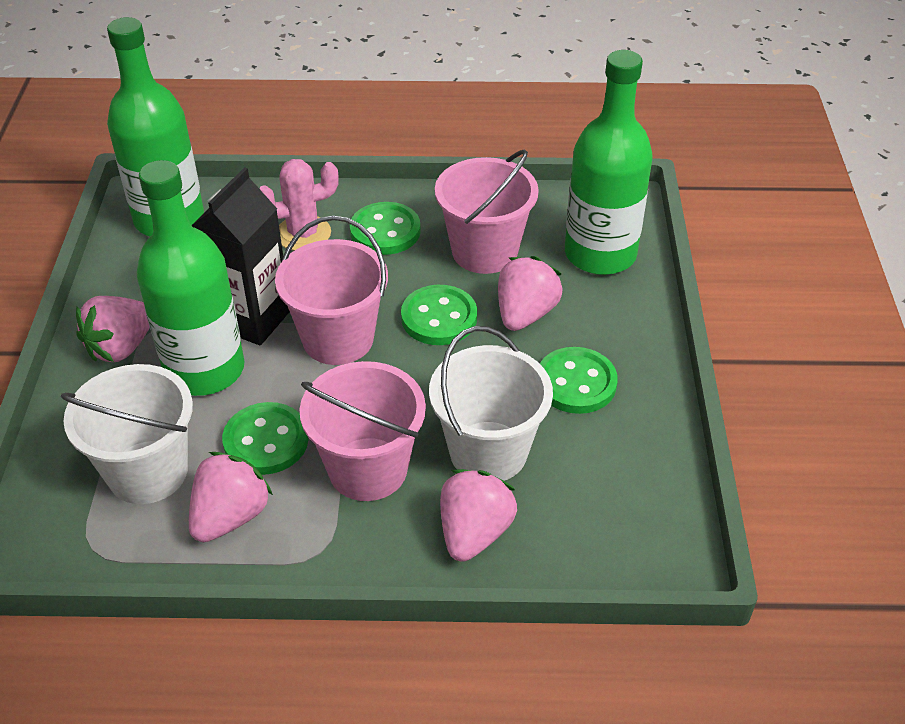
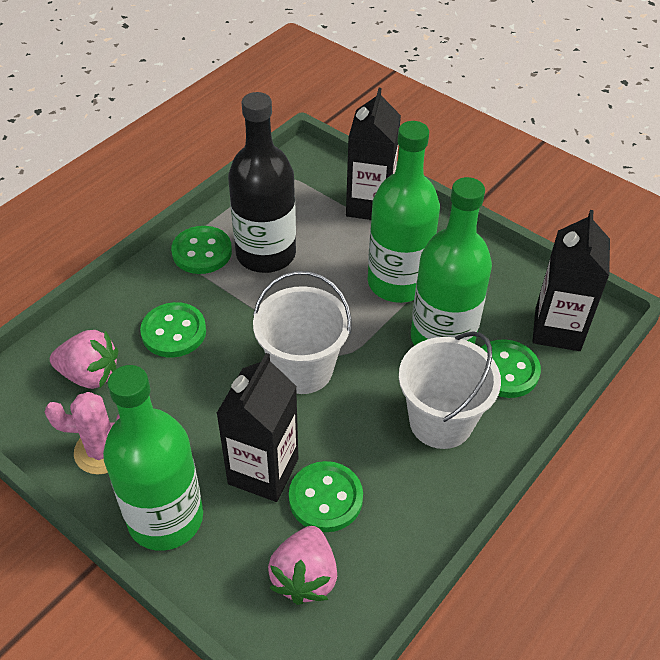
black bottle: none = 0 -> [228,92,296,273] = 1
black carton: [191,167,290,346] = 1 -> [216,353,298,502] [346,88,401,220] [532,210,610,351] = 3
pink bucket: [275,216,388,365] [299,361,426,501] [435,149,539,274] = 3 -> none = 0
pink strawberry: [76,296,150,362] [189,452,273,542] [440,469,517,562] [498,256,562,331] = 4 -> [50,330,118,389] [268,526,337,605] = 2

